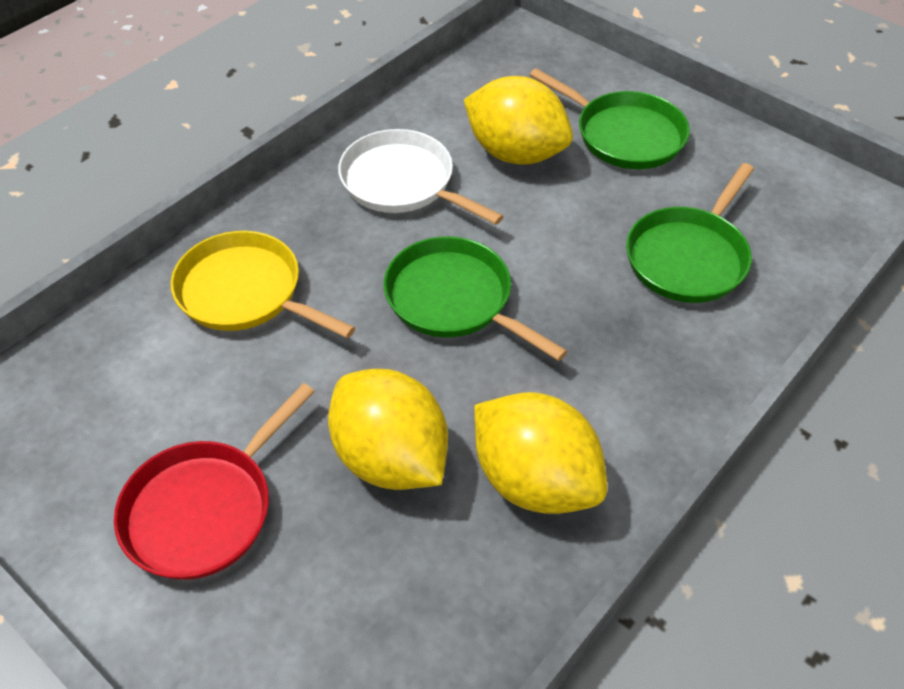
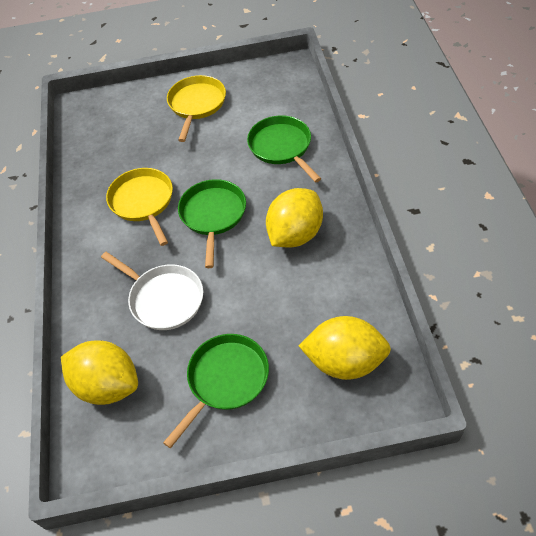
red pan: [114,383,315,580] = 1 -> none = 0
yellow pan: [171,231,355,338] = 1 -> [106,168,173,246] [167,75,226,142] = 2

